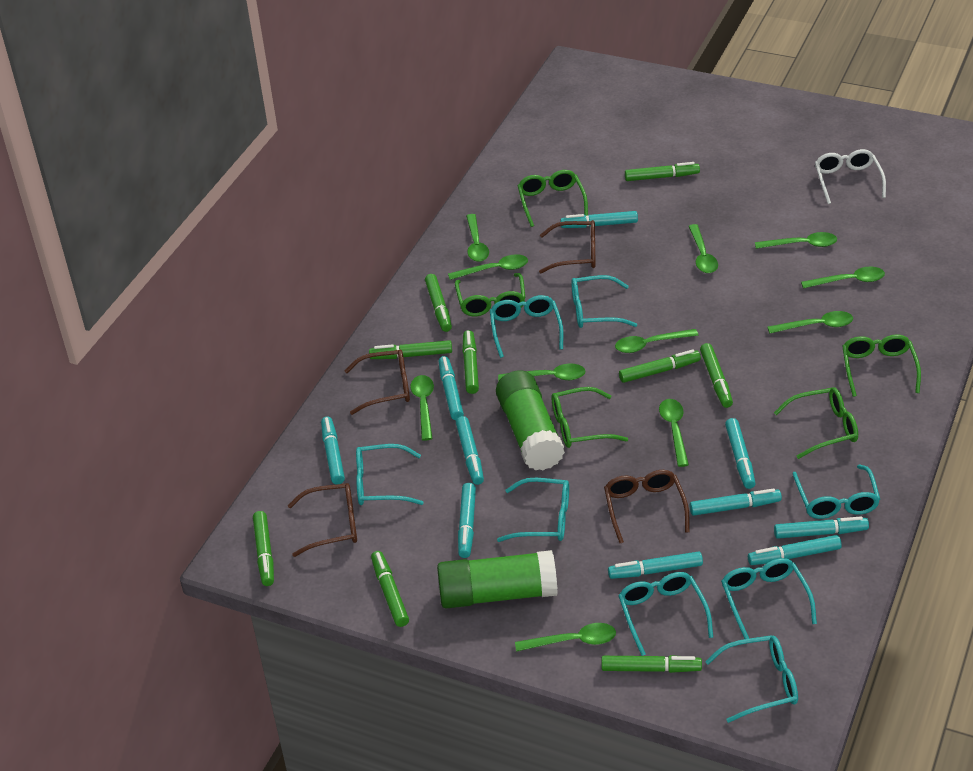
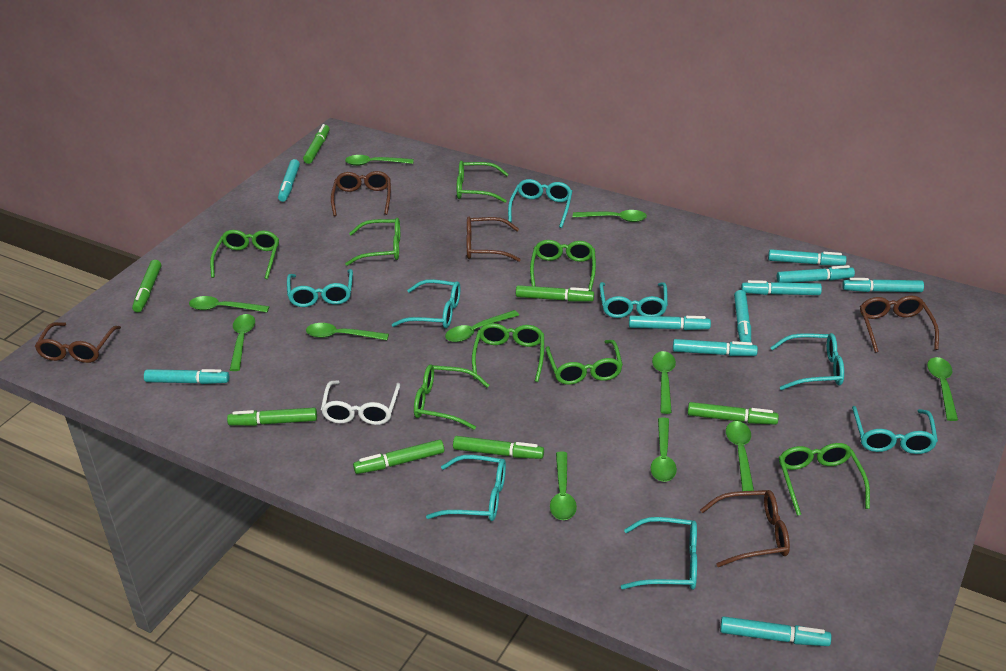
brown glasses: [288,483,357,557] [345,350,410,415] [539,220,596,273] [604,470,689,543] = 4 -> [35,322,121,363] [331,171,391,216] [466,217,521,262] [700,490,790,567] [860,296,939,353] = 5
green glasses: [455,273,525,316] [518,170,588,227] [552,387,628,448] [774,387,858,459] [842,334,921,397] = 5 -> [210,230,279,279] [345,218,400,266] [414,364,489,430] [457,161,509,203] [472,323,544,382] [530,240,596,291] [546,340,623,385] [779,443,870,516] = 8
green glue stick: [437,550,558,609] [496,370,565,471] = 2 -> none = 0
green marker: [253,511,274,586] [369,340,452,359] [371,551,409,627] [425,274,452,332] [462,330,479,394] [601,655,702,673] [619,350,701,383] [625,162,700,181] [700,343,733,408] = 9 -> [132,260,161,312] [227,407,317,426] [303,124,330,164] [353,439,444,474] [453,436,544,459] [516,285,594,301] [688,402,779,425] = 7

